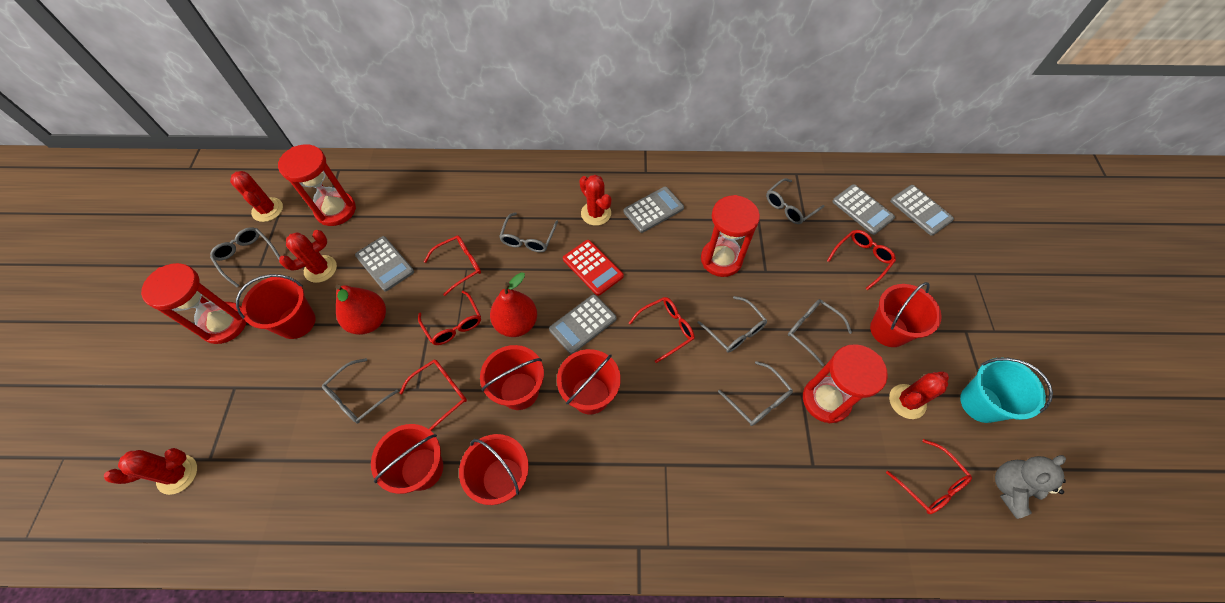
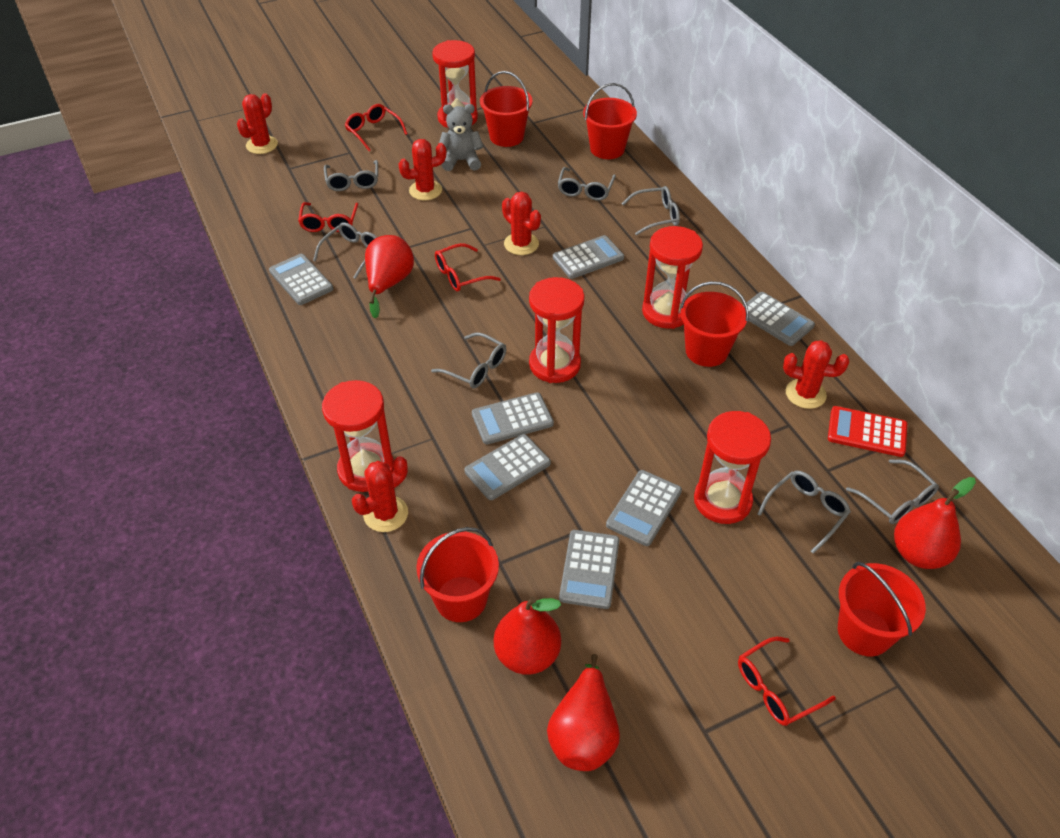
grey calculator: [355,236,414,291] [549,294,617,354] [623,187,684,233] [832,184,895,235] [890,185,954,236] = 5 -> [269,254,333,305] [464,434,551,500] [472,392,554,444] [553,235,624,279] [559,530,619,609] [606,470,682,546] [743,292,815,346] = 7
red bucket: [236,274,316,339] [371,424,443,494] [459,434,529,505] [480,345,544,410] [557,349,621,414] [870,282,942,347] = 6 -> [417,527,499,622] [480,71,533,147] [583,83,637,159] [680,281,749,367] [838,562,926,656] = 5
red glasses: [400,360,467,431] [418,291,481,345] [424,236,481,296] [629,297,694,363] [827,230,896,290] [886,439,972,514] = 6 -> [298,202,359,232] [345,104,408,151] [435,243,501,291] [738,637,836,726] = 4
red hourglass: [141,263,247,344] [278,144,356,226] [701,195,760,277] [803,344,888,423] = 4 -> [322,380,394,492] [432,40,478,128] [529,277,584,383] [642,226,703,329] [694,411,771,524] = 5
red pear: [335,284,386,335] [490,272,537,337] = 2 -> [365,235,414,319] [494,596,561,675] [547,654,620,771] [894,477,976,569] = 4
turquoise bucket: [960,358,1053,423] = 1 -> none = 0

